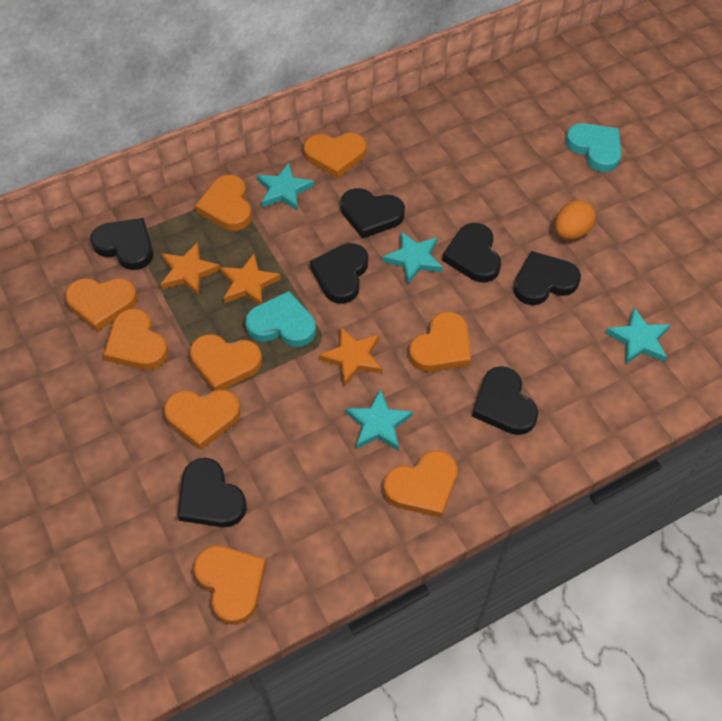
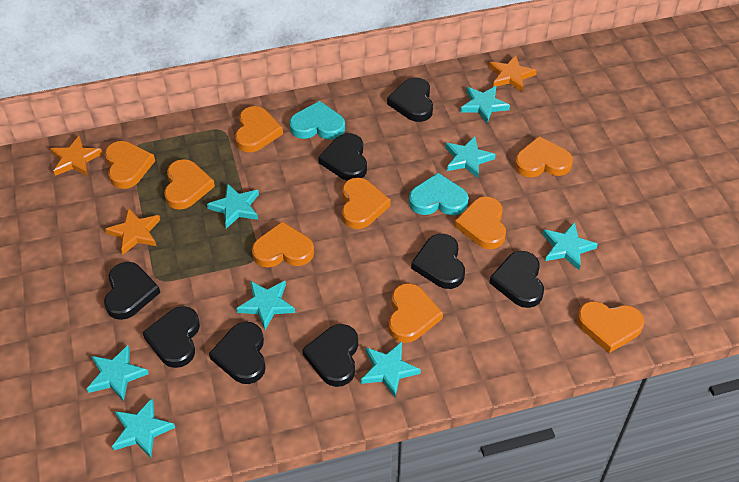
black heart: [90,218,153,270] [177,458,247,527] [310,243,368,304] [341,188,405,239] [442,223,501,282] [472,366,538,435] [513,251,581,305] = 7 -> [104,262,160,320] [142,306,200,368] [209,322,266,384] [302,324,358,387] [319,133,367,180] [387,77,433,122] [411,234,465,289] [489,251,544,308] = 8
orange egg: [555,200,596,240] = 1 -> none = 0
turquoise star: [257,163,314,211] [346,389,413,451] [382,231,443,284] [605,308,670,364] = 4 -> [87,345,149,402] [112,398,175,458] [207,183,259,229] [236,280,295,330] [361,342,421,397] [445,136,496,178] [460,86,510,123] [542,222,598,270] = 8

